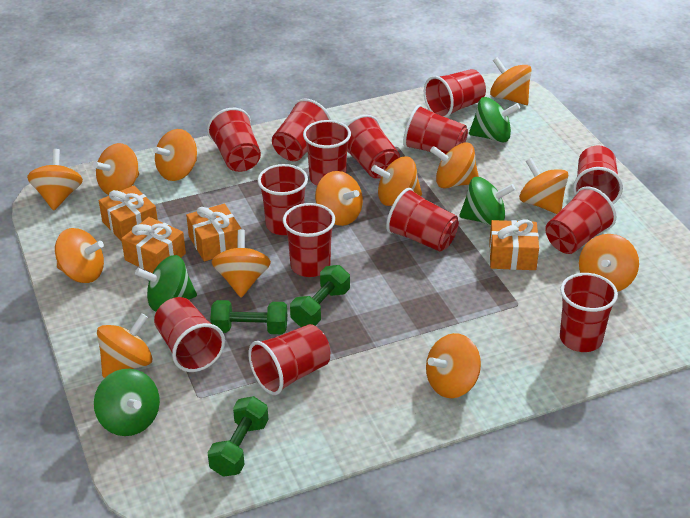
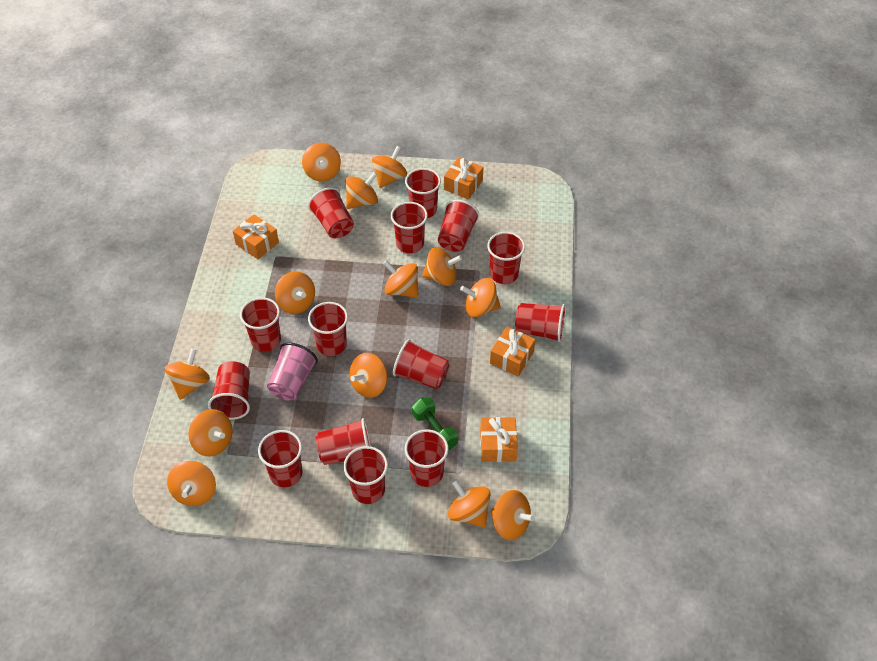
green dumbbell: [208,396,268,477] [210,300,287,334] [290,265,350,327] = 3 -> [412,397,458,451] = 1
green spinning top: [94,369,160,436] [135,255,197,311] [459,177,515,225] [469,97,520,142] = 4 -> none = 0
pink cup: none = 0 -> [267,342,318,400] = 1

